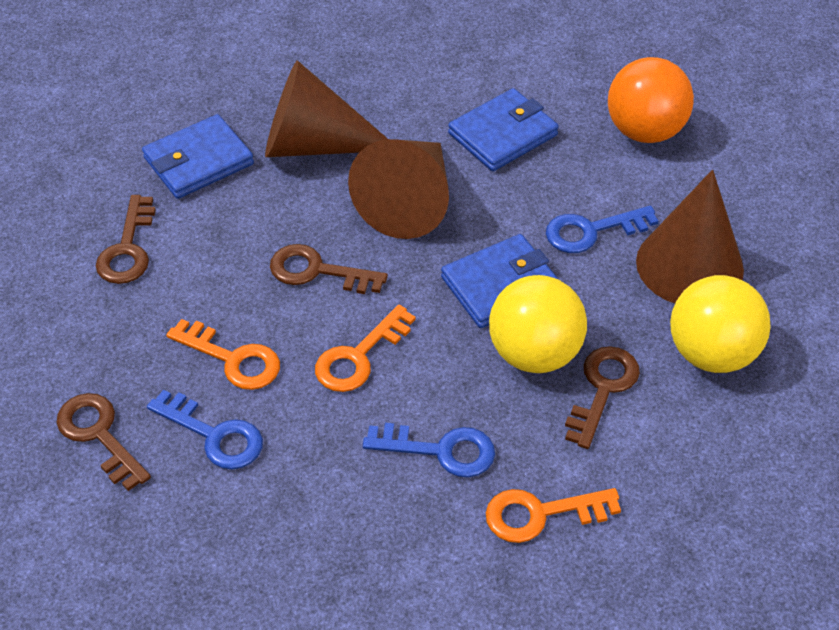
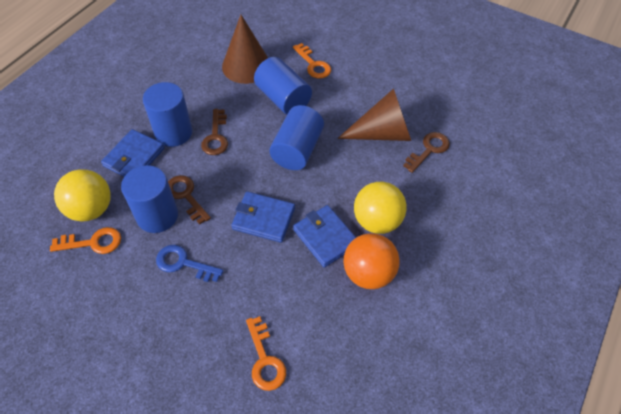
blue cylinder: none = 0 -> [121,165,178,233] [143,82,192,147] [254,57,312,114] [269,105,324,170] = 4
blue key: [147,390,263,469] [363,423,495,478] [546,206,658,253] = 3 -> [156,245,224,282] = 1
brown cone: [265,60,388,157] [348,139,449,239] [636,169,744,303] = 3 -> [222,15,268,84] [337,88,411,141] = 2
brown key: [56,393,151,491] [96,195,156,284] [270,244,388,294] [565,346,640,449] = 4 -> [168,175,211,225] [201,109,228,155] [403,132,450,173] = 3

